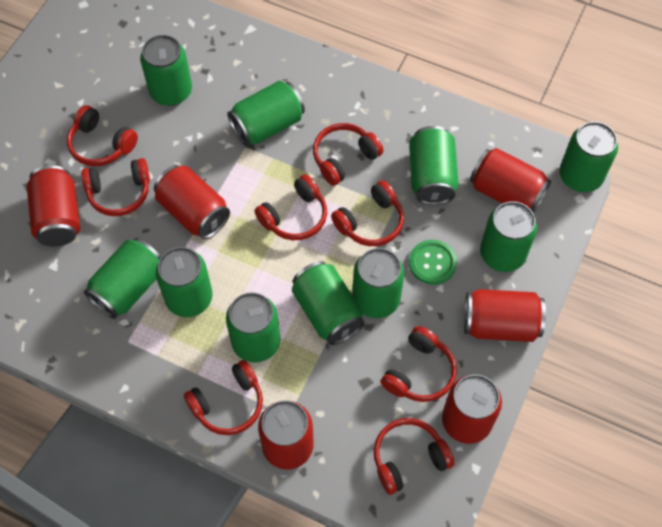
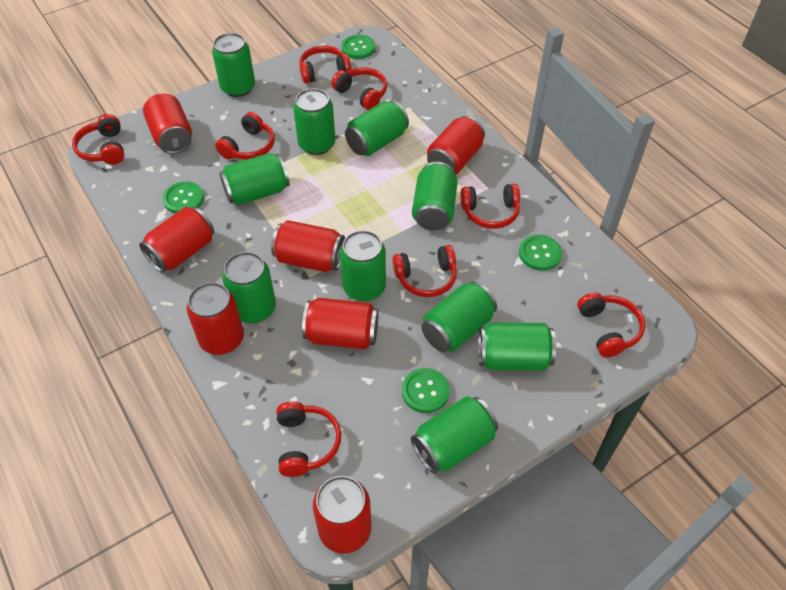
green button: [409,240,457,285] = 1 -> [163,181,204,214] [342,35,375,59] [402,368,450,413] [519,235,562,271] = 4
red can: [27,165,80,247] [154,165,230,239] [258,401,314,469] [442,374,502,444] [464,289,546,342] [470,148,551,214] = 6 -> [139,207,214,273] [143,93,192,154] [187,282,244,355] [271,220,345,272] [302,298,379,349] [313,476,372,553] [427,116,485,175] = 7

